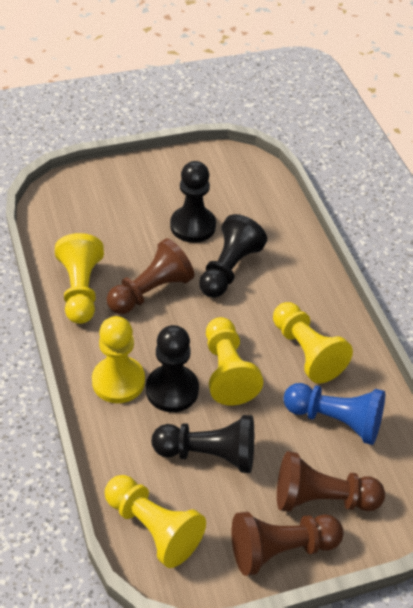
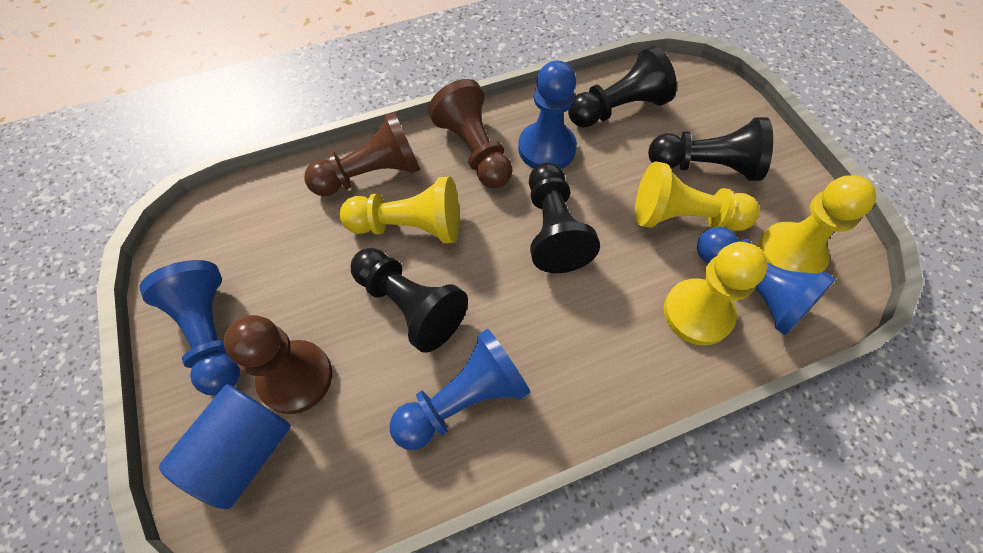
blue cylinder: none = 0 -> [159,384,291,509] = 1
blue pawn: [283,383,385,445] = 1 -> [139,260,240,396] [390,329,531,450] [518,60,577,169] [697,227,836,335] = 4
yellow pawn: [55,233,104,324] [92,316,145,403] [105,475,206,568] [206,317,263,406] [273,302,353,384] = 5 -> [339,177,459,243] [635,162,760,231] [664,242,768,345] [758,175,876,273] = 4

